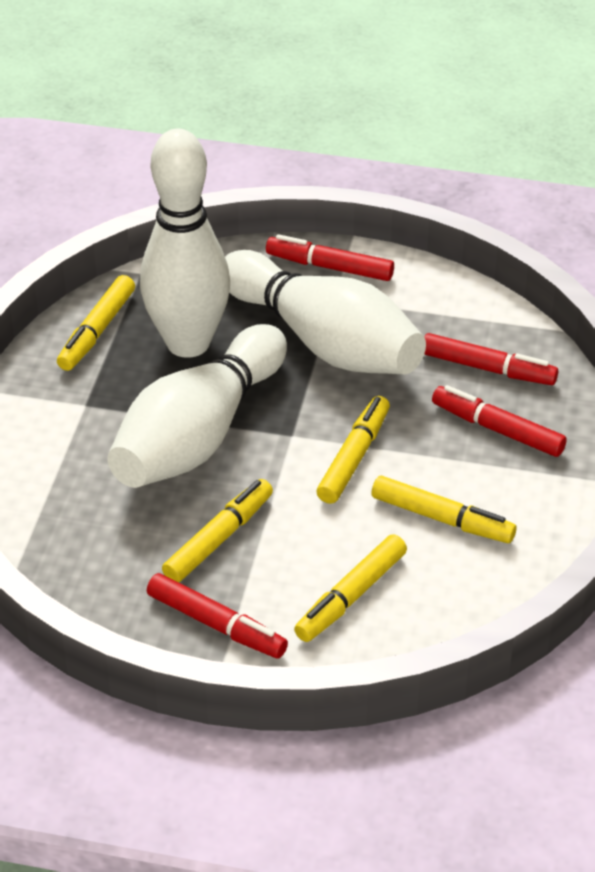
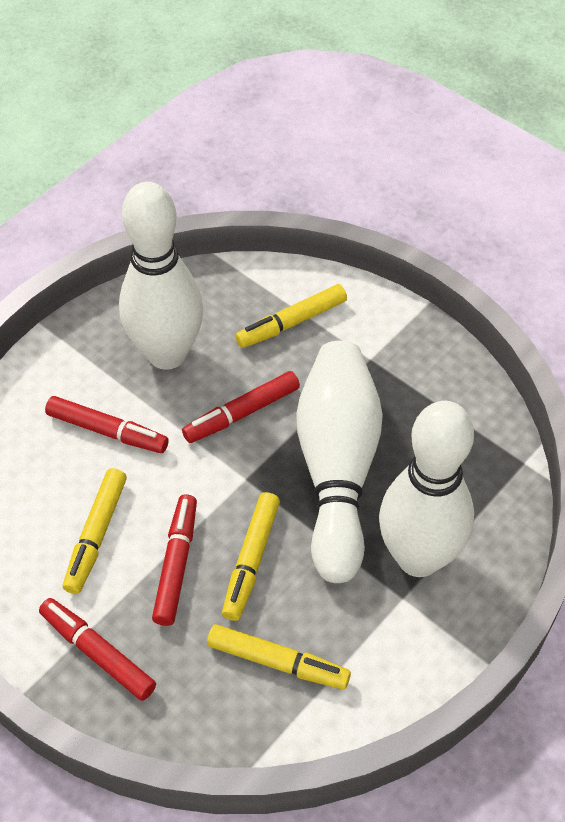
yellow marker: [57,275,135,371] [162,479,273,583] [294,534,407,642] [316,396,390,504] [371,476,516,543] = 5 -> [63,468,127,594] [207,624,351,689] [222,492,280,621] [235,284,347,348] = 4

